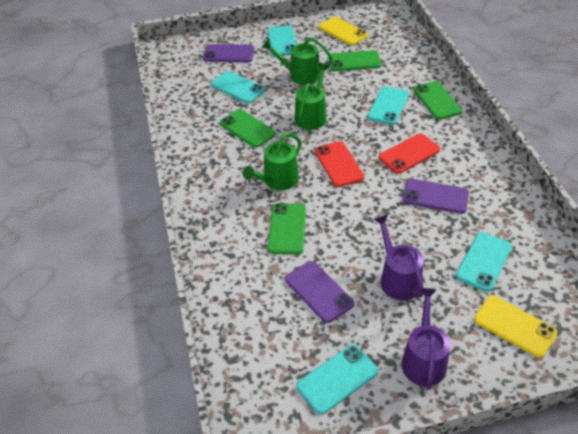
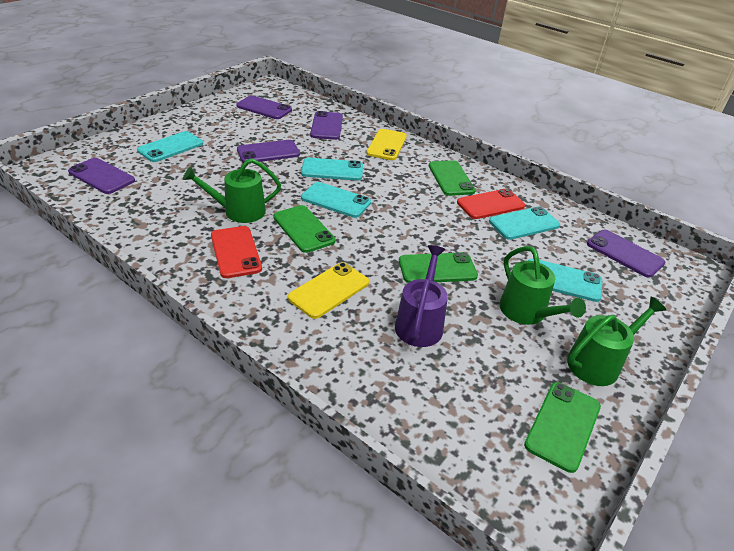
purple phone: [203,44,255,62] [285,261,354,323] [402,179,469,214] = 3 -> [68,158,135,194] [236,95,292,119] [237,140,300,163] [310,111,343,140] [587,230,665,278] = 5
purple watering can: [374,215,424,301] [401,288,450,390] = 2 -> [395,245,448,347] = 1

